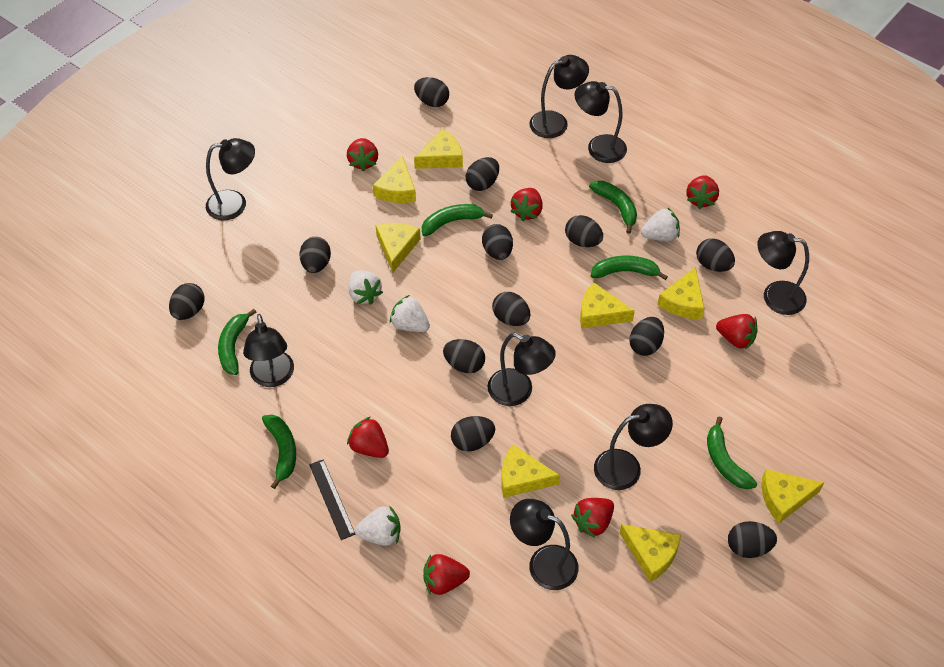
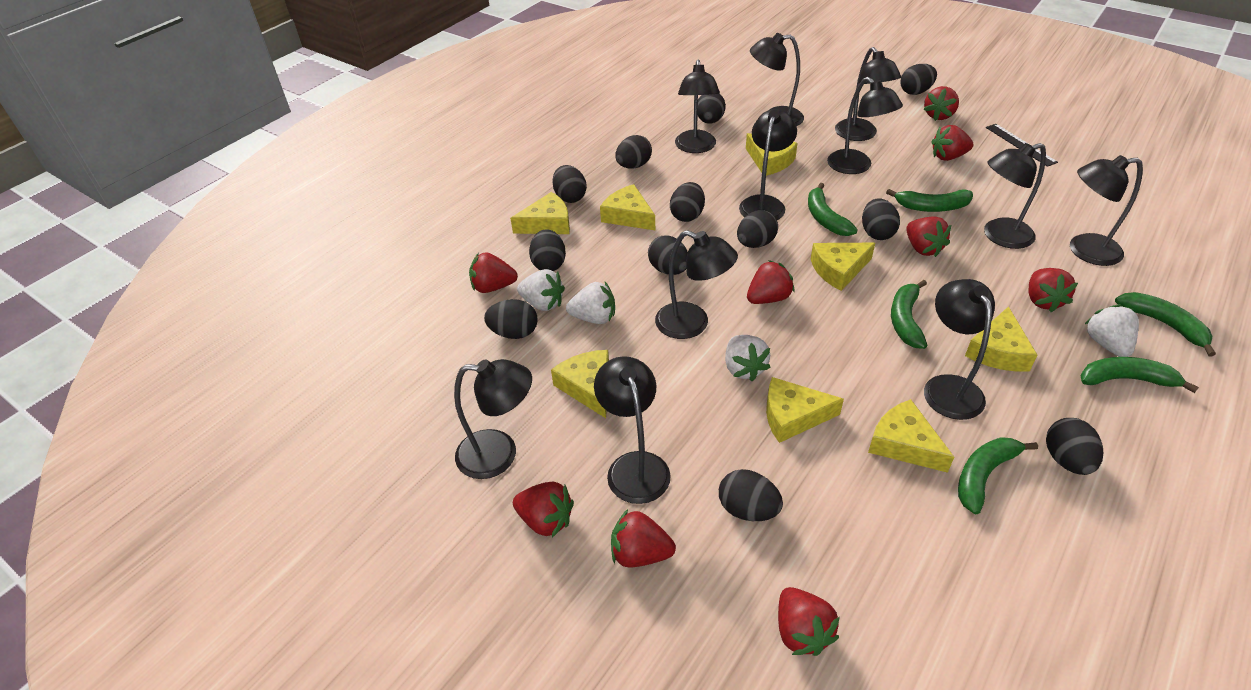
black lamp: [206,138,255,220] [243,314,294,387] [488,333,556,406] [510,499,578,590] [529,55,589,138] [574,81,627,163] [594,404,673,490] [757,231,809,315] = 8 -> [454,359,532,479] [594,356,671,504] [655,230,738,339] [675,59,720,153] [739,109,797,220] [750,33,804,126] [827,77,903,174] [835,47,901,141] [924,279,995,420] [984,143,1046,249] [1070,155,1143,266] = 11
red strawberry: [347,138,378,172] [347,417,389,458] [423,554,470,595] [510,188,543,221] [571,498,614,538] [686,175,719,209] [716,314,758,349] = 7 -> [469,252,518,293] [513,482,574,537] [611,509,676,567] [747,260,795,304] [778,587,840,656] [906,216,951,257] [923,86,959,121] [931,125,974,161] [1028,268,1078,312] = 9

